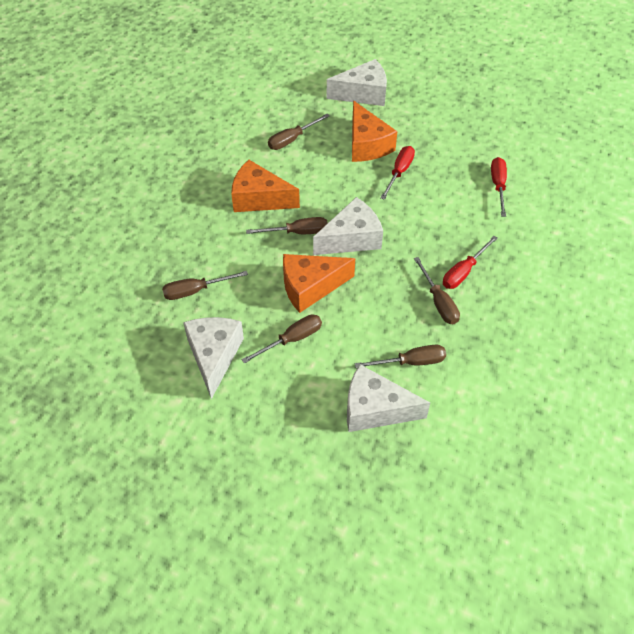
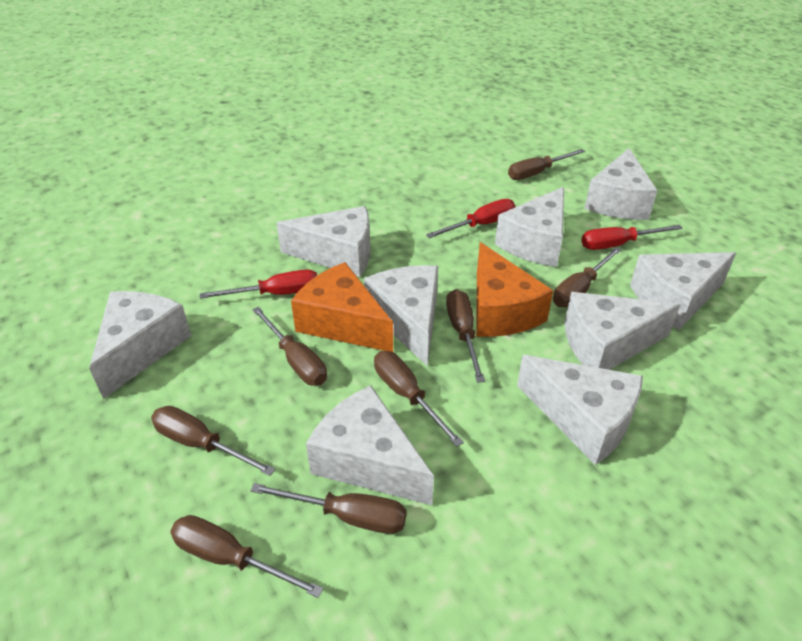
brown screwdriver: [162,271,248,300] [241,314,322,364] [246,217,328,234] [268,114,329,150] [355,345,446,368] [414,257,460,324] = 6 -> [151,406,275,476] [170,515,323,598] [250,483,407,534] [252,307,327,386] [374,351,464,447] [446,289,485,383] [508,149,585,180] [553,247,621,307] = 8
orange cheese: [231,160,300,212] [283,254,355,313] [352,101,397,162] = 3 -> [291,262,393,352] [476,242,553,337] = 2
white cheese: [183,317,244,399] [313,197,383,255] [326,59,387,106] [347,364,430,432] = 4 -> [89,291,192,399] [276,206,370,277] [306,385,434,505] [364,265,438,366] [495,187,564,267] [517,355,643,465] [564,292,681,370] [584,148,658,220] [630,252,736,330] = 9

